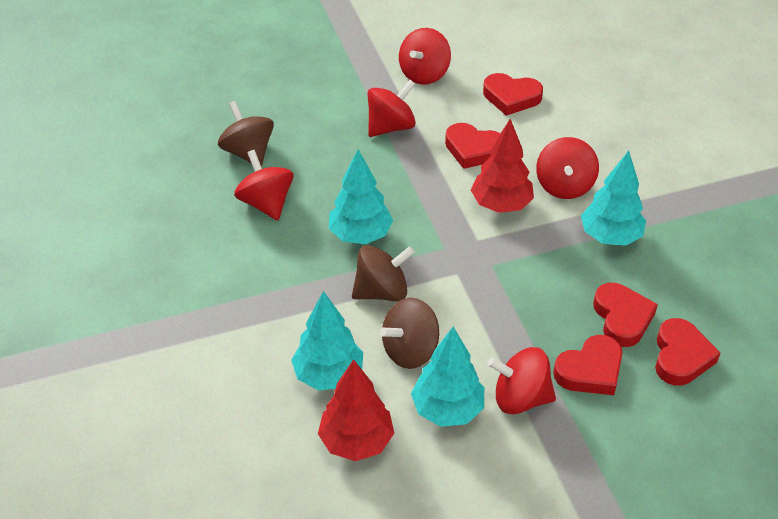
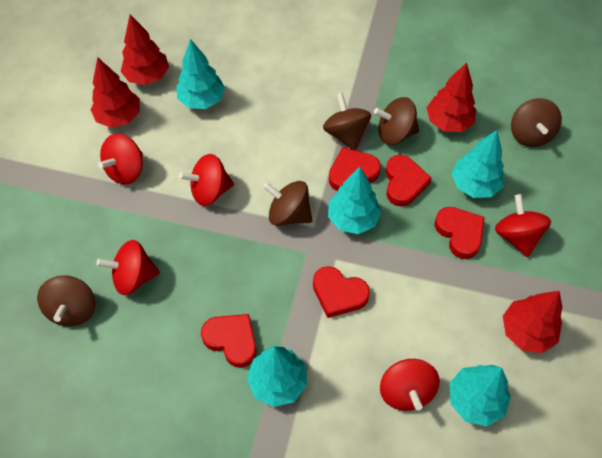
brown spinning top: [218,101,274,167] [352,245,415,302] [380,298,439,369] = 3 -> [37,275,96,327] [263,181,312,226] [323,93,371,151] [374,97,419,145] [511,98,562,147] = 5
red tree: [318,359,394,461] [471,119,534,213] = 2 -> [90,57,140,128] [121,14,169,85] [427,62,476,132] [503,291,562,353] = 4
turquoise tree: [291,291,363,391] [329,149,393,244] [411,327,484,427] [581,151,646,246] = 4 -> [177,39,225,109] [247,346,307,407] [328,167,382,234] [450,365,511,426] [452,130,504,198] = 5

